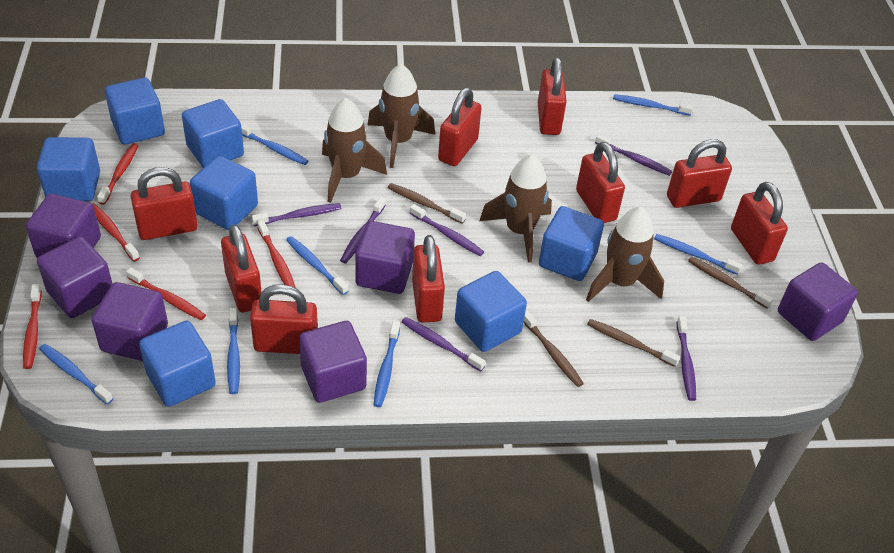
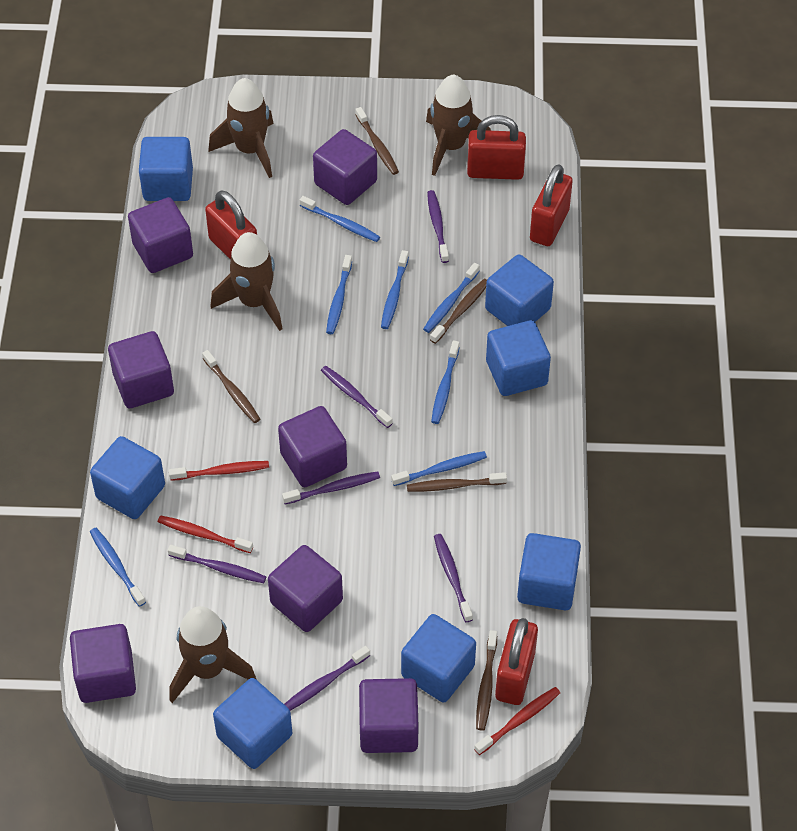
brown toothbrush: [388,183,466,224] [524,310,584,387] [587,319,680,367] [688,257,773,309] = 4 -> [202,350,260,423] [355,107,399,175] [407,472,507,492] [430,279,487,344] [476,630,497,731] = 5
purple cube: [26,194,101,258] [37,236,112,318] [92,282,168,361] [299,321,367,403] [355,221,415,294] [778,262,858,341] = 6 -> [70,624,136,703] [108,331,174,408] [128,197,193,273] [268,545,343,632] [278,406,347,487] [313,129,377,205] [359,678,419,753] = 7
red padlock: [130,167,198,240] [221,224,262,313] [250,284,318,354] [412,235,445,322] [438,87,482,166] [538,57,567,135] [576,142,625,223] [667,139,732,208] [731,182,788,265] = 9 -> [205,190,257,260] [467,115,526,180] [495,618,538,705] [530,164,573,246] = 4
red toothbrush: [23,284,42,369] [92,203,140,261] [97,143,139,205] [126,268,206,320] [257,220,296,288] = 5 -> [158,515,253,553] [169,461,269,481] [474,687,560,755] = 3

